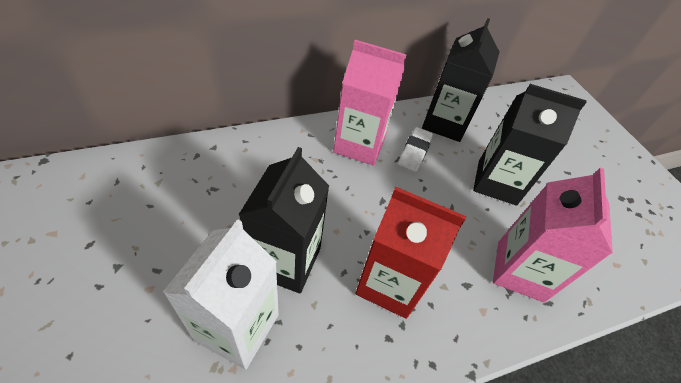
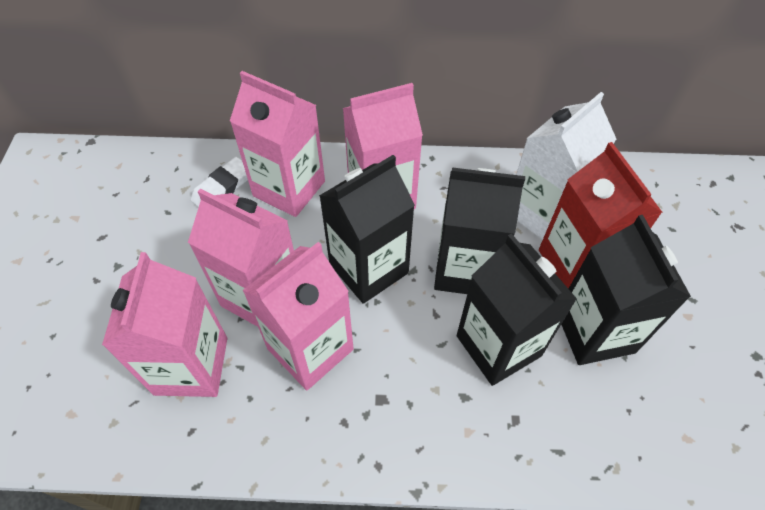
black carton: [239,147,329,294] [422,18,499,142] [473,84,587,206] = 3 -> [319,155,415,304] [434,167,525,294] [457,233,577,386] [561,215,691,365] = 4
pink carton: [333,40,407,166] [493,168,613,302] = 2 -> [102,252,227,397] [188,189,294,327] [230,71,325,217] [242,242,354,390] [343,83,423,209] = 5

